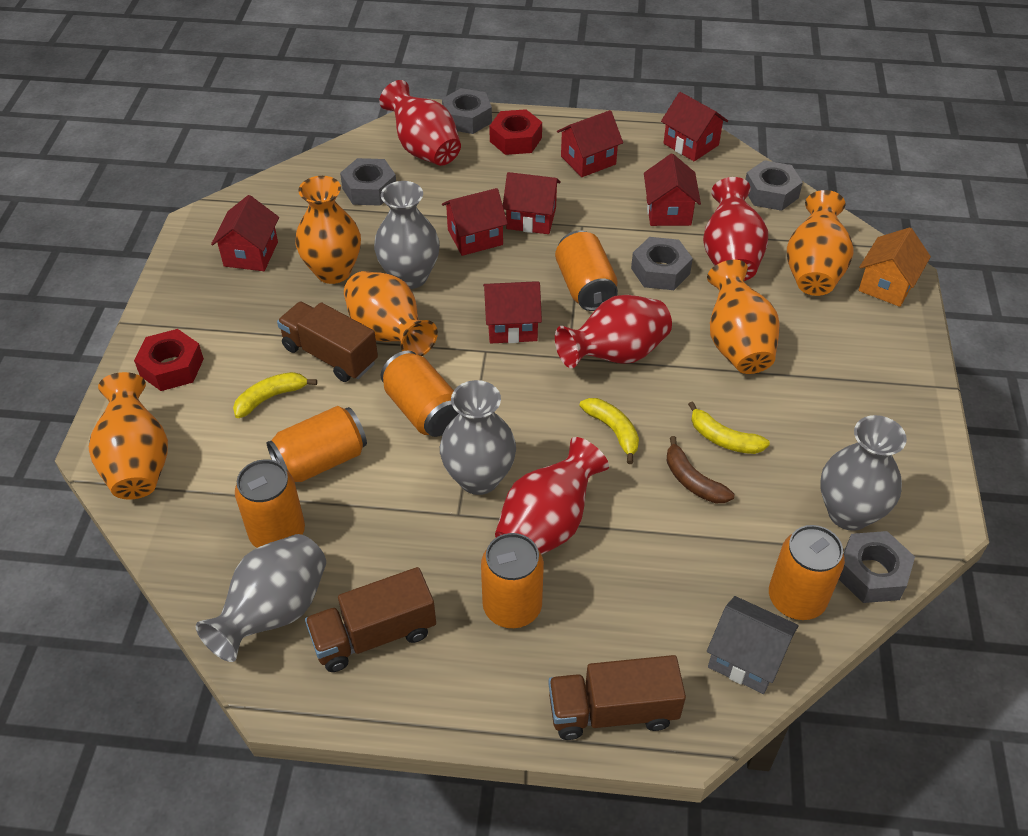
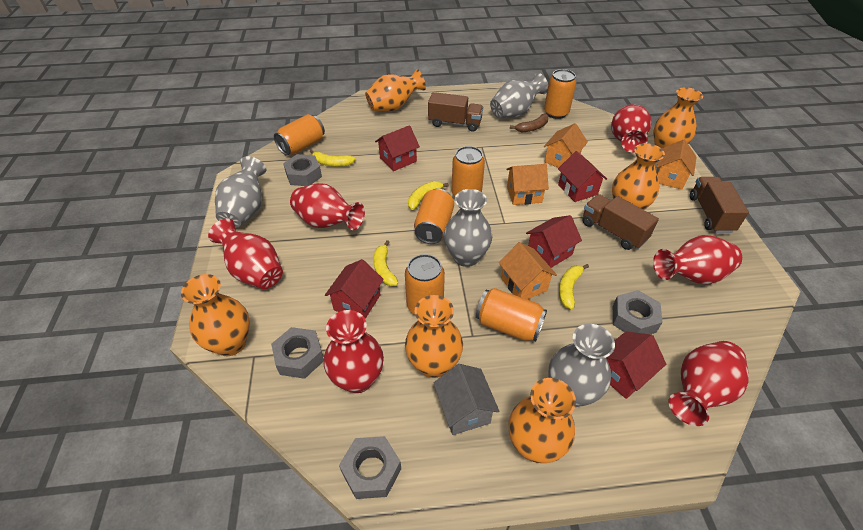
grey nut: [340,158,396,206] [442,88,492,134] [631,237,693,290] [745,160,803,211] [839,531,915,603] = 5 -> [271,327,324,379] [283,154,322,186] [339,436,401,499] [613,290,663,334] = 4
orange house: [858,227,931,307] = 1 -> [499,242,557,299] [507,164,549,205] [544,123,588,168] [656,140,697,189] = 4
orange vase: [89,372,168,499] [295,176,361,284] [344,271,438,356] [707,260,780,374] [787,190,854,296] = 5 -> [181,274,250,356] [365,69,426,111] [405,295,463,378] [509,378,576,463] [612,143,665,210] [653,87,703,148] = 6
red house: [211,195,279,271] [442,188,508,256] [483,281,542,343] [503,172,561,234] [557,110,623,177] [644,154,701,226] [661,92,728,162] = 7 -> [325,259,384,319] [375,125,420,171] [526,215,582,268] [558,151,607,202] [606,331,666,399] = 5
red nut: [134,329,204,391] [489,109,542,155] = 2 -> none = 0
red vase: [379,80,461,166] [495,437,609,555] [555,295,672,368] [703,177,768,281] = 4 -> [208,218,283,289] [290,183,365,230] [324,310,384,393] [611,104,652,152] [653,235,742,284] [668,341,749,426] = 6
yellow banana: [233,372,317,418] [579,398,639,464] [688,401,770,454] = 3 -> [310,150,356,167] [373,240,398,286] [408,181,449,210] [559,264,589,310] = 4

